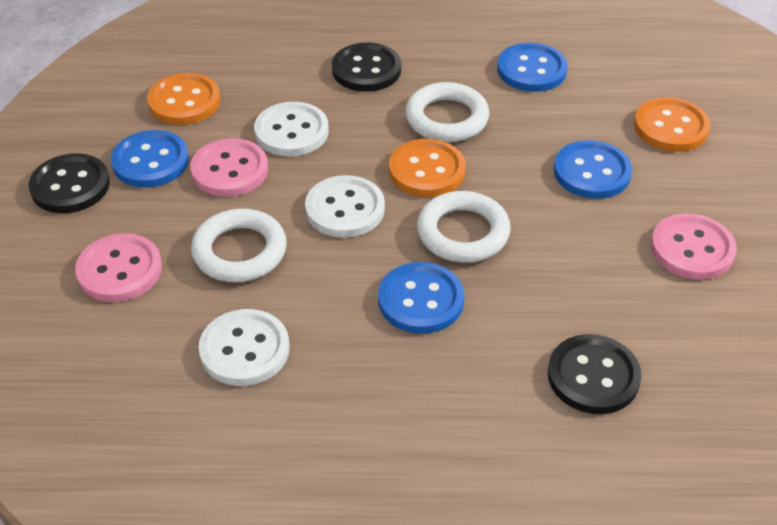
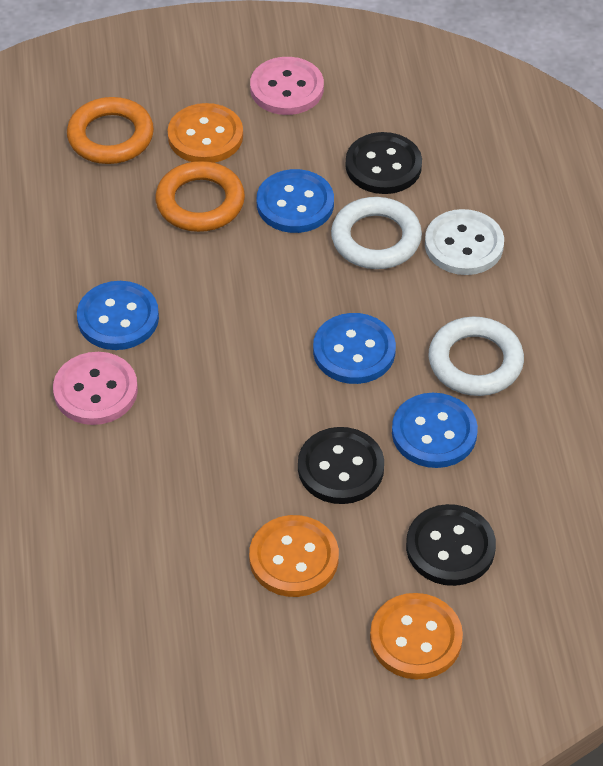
orange ring: none = 0 -> [67,97,154,164] [155,161,245,232] = 2
pink button: [75,233,162,302] [190,138,268,197] [651,213,737,280] = 3 -> [53,352,138,425] [250,57,324,115] = 2
white button: [198,309,290,386] [254,102,329,156] [305,175,385,238] = 3 -> [425,209,504,275] = 1
white ring: [191,209,287,282] [405,82,489,142] [417,191,511,262] = 3 -> [331,197,422,269] [429,317,524,396] = 2

